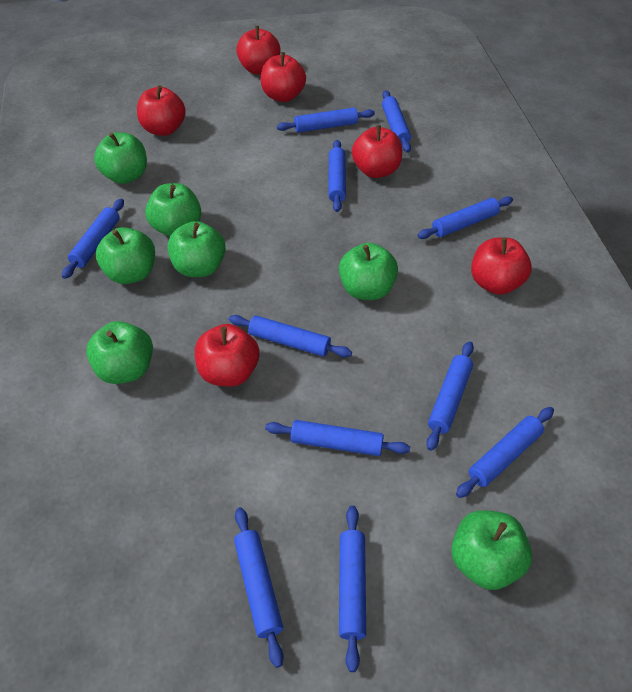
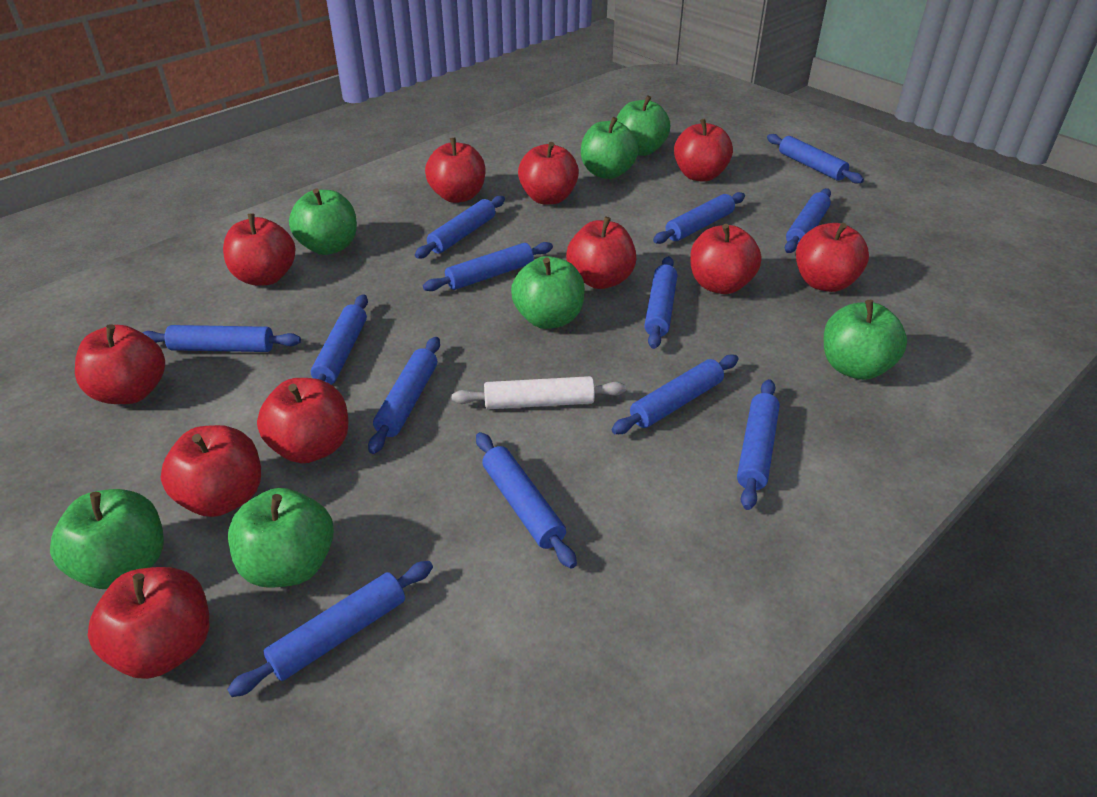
blue rolling pin: [62,199,124,279] [229,315,352,358] [234,507,284,668] [265,420,410,456] [277,108,375,133] [328,140,346,212] [339,505,366,672] [382,90,411,153] [417,196,513,239] [426,341,474,451] [456,407,554,498] = 11 -> [142,325,301,352] [227,561,433,697] [311,294,368,384] [368,337,440,454] [415,196,505,258] [423,242,553,291] [476,432,577,569] [612,354,739,434] [644,256,677,349] [653,192,745,244] [737,379,780,510] [767,134,864,183] [785,188,831,253] = 13
red apple: [137,85,186,136] [195,324,259,387] [236,26,281,74] [261,52,306,102] [352,125,402,178] [471,237,532,295] = 6 -> [75,324,165,404] [88,567,209,679] [161,425,261,517] [223,214,296,285] [257,378,349,463] [425,138,485,203] [518,142,579,205] [566,217,636,289] [674,118,733,182] [690,224,761,294] [796,223,869,292] = 11
white rolling pin: none = 0 -> [452,376,626,409] = 1

